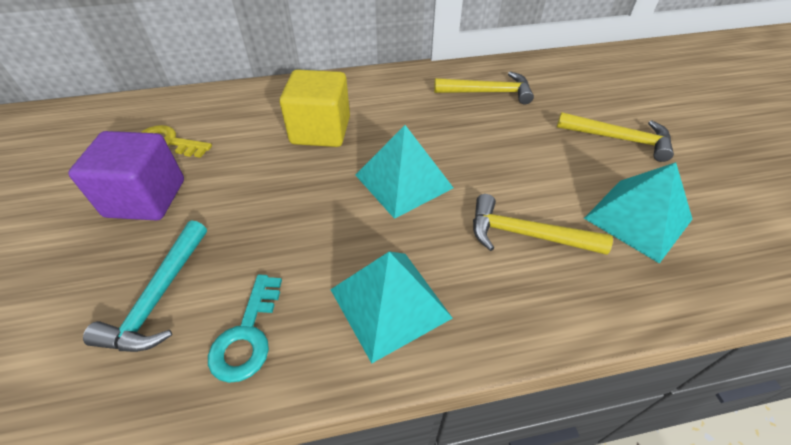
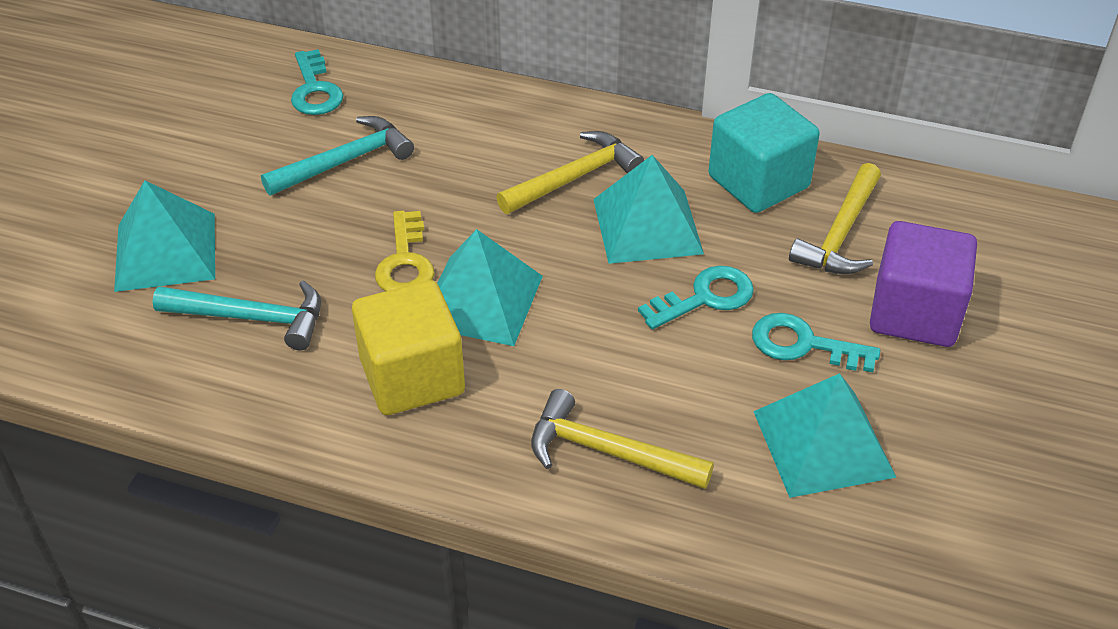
turquoise cube: none = 0 -> [708,93,820,213] = 1
turquoise hammer: [83,220,207,352] = 1 -> [153,280,321,350] [261,116,414,195] = 2
turquoise key: [208,275,282,383] = 1 -> [291,49,343,115] [638,266,754,329] [752,313,880,372] = 3
turquoise pyramid: [330,251,453,363] [355,125,453,219] [584,162,692,264] = 3 -> [114,180,215,292] [437,229,543,346] [593,155,704,264] [753,373,897,498] = 4

